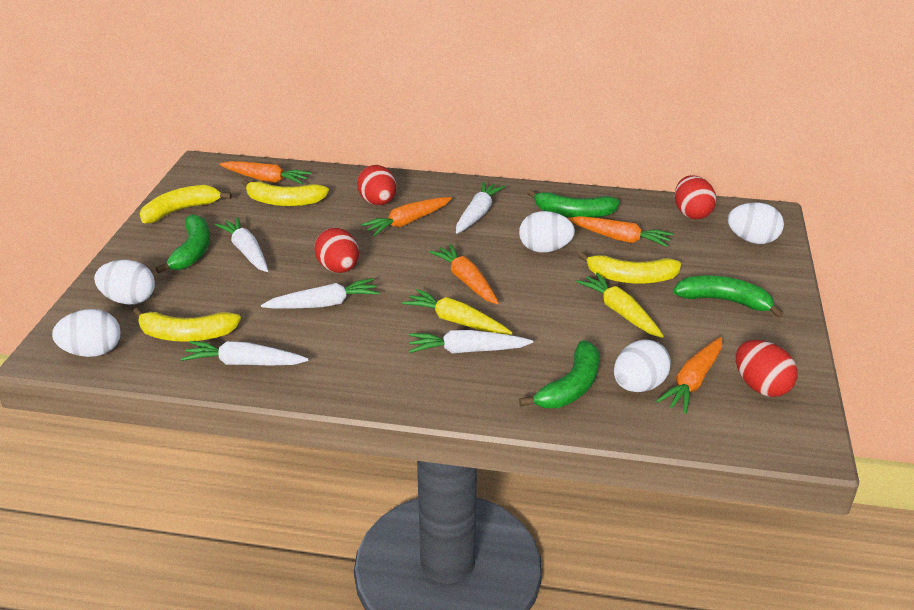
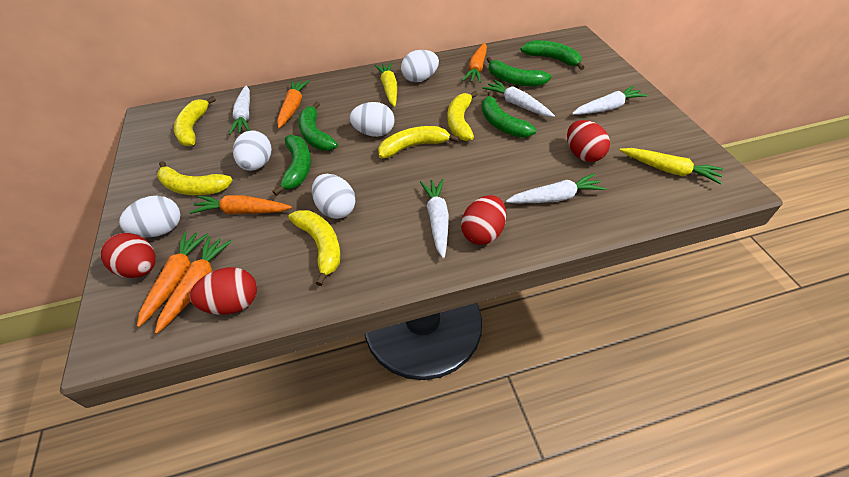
green banana: [156,214,210,273] [519,340,599,408] [527,189,620,218] [673,275,784,318] = 4 -> [272,135,311,196] [298,102,338,151] [482,91,537,138] [487,57,552,87] [521,40,585,70] = 5
yellow banana: [132,308,241,342] [140,185,232,224] [241,179,329,206] [578,252,681,284] = 4 -> [157,161,233,195] [174,96,216,146] [288,210,341,286] [378,126,459,158] [448,91,478,141] = 5

